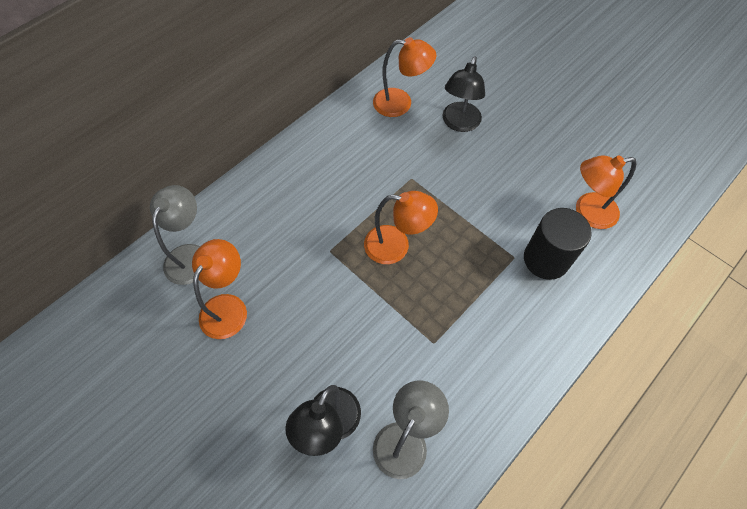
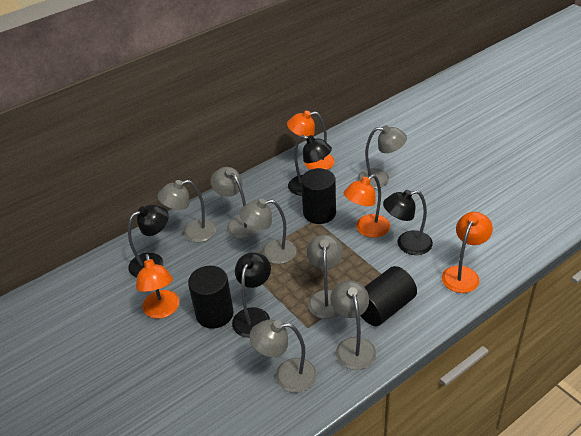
black cylinder: [524,208,592,280] = 1 -> [188,266,234,329] [301,168,336,224] [360,266,417,326] = 3
black lamp: [285,385,361,456] [443,56,485,132] = 2 -> [128,205,169,277] [232,252,271,338] [288,135,332,196] [383,190,433,255] = 4
grey lamp: [150,185,200,285] [373,381,449,479] = 2 -> [158,180,217,242] [210,167,259,239] [239,199,297,264] [249,320,317,393] [307,235,343,319] [330,280,376,370] [358,125,407,189] = 7

